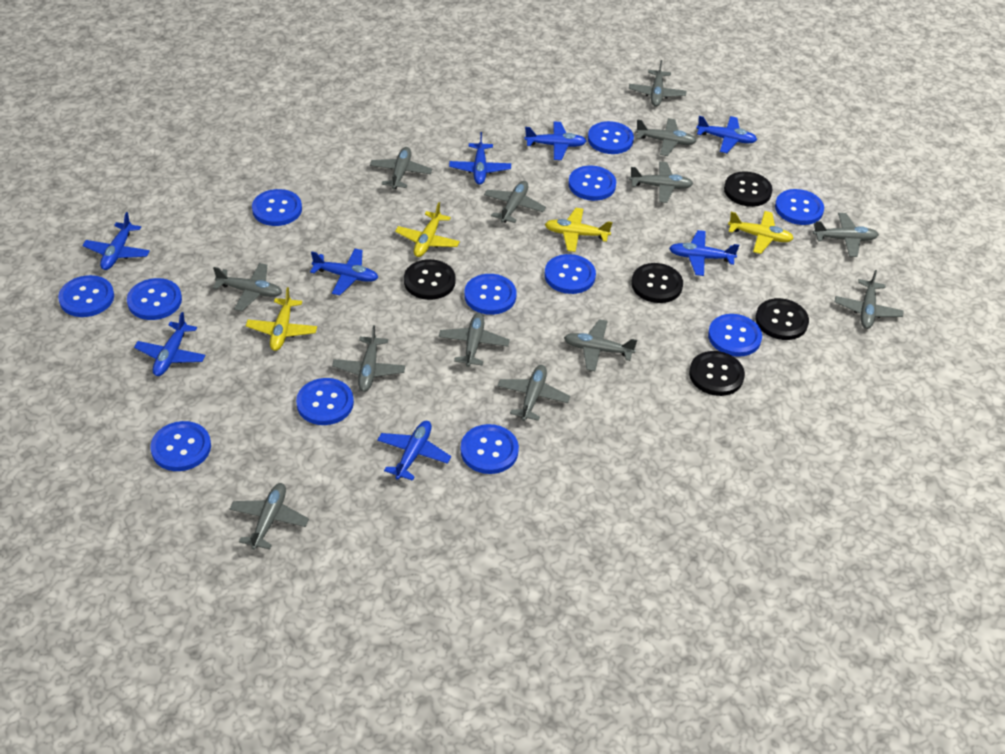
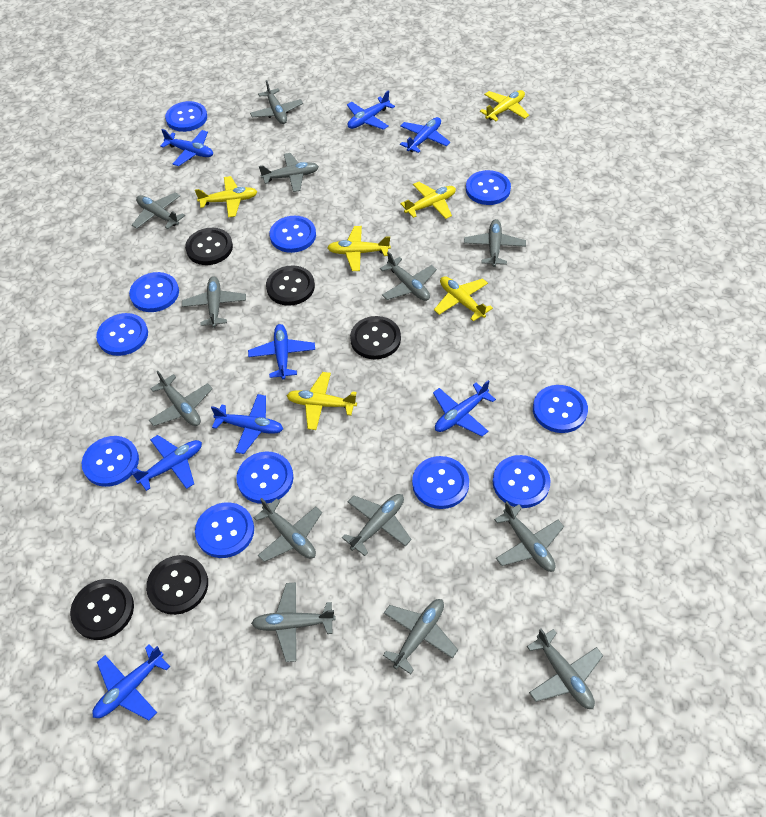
blue button: [58,275,114,317] [127,278,182,320] [150,421,211,471] [252,189,302,226] [296,378,354,425] [461,424,519,474] [464,274,517,315] [544,254,596,294] [568,166,616,201] [588,121,634,154] [708,314,762,357] [775,189,824,225] = 12 -> [82,436,139,487] [96,313,148,356] [129,272,179,312] [165,101,207,132] [195,502,254,558] [236,451,294,504] [270,216,316,253] [412,456,469,509] [466,170,511,205] [493,455,551,508] [533,385,588,433] = 11
yellow plane: [246,287,317,351] [395,202,460,257] [545,208,612,252] [728,211,794,254] = 4 -> [195,176,257,217] [286,372,357,430] [327,226,391,271] [400,182,456,219] [434,276,493,321] [480,90,529,121] = 6

